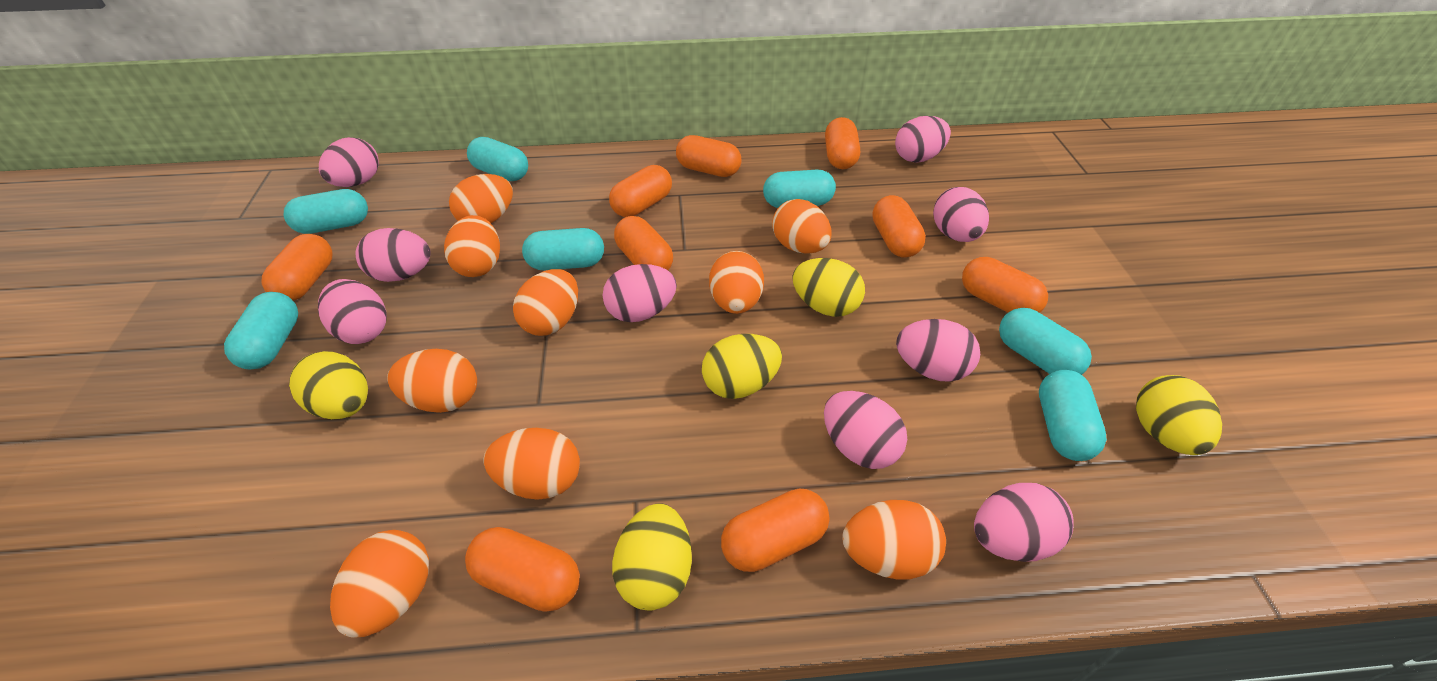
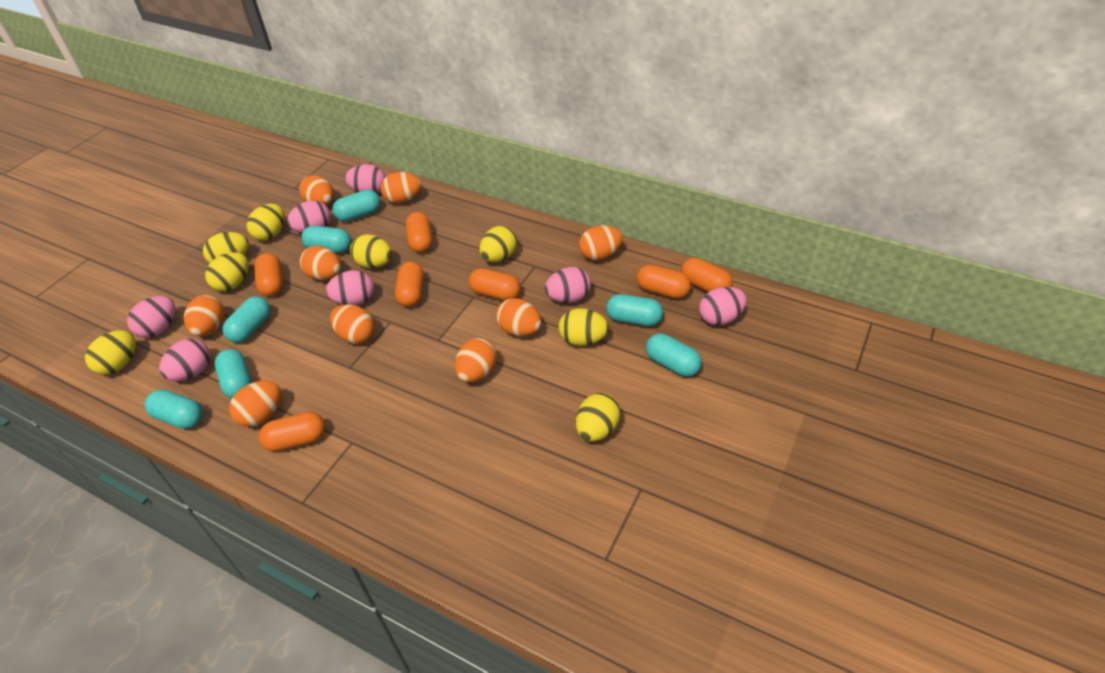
orange capsule: [262,234,332,301] [465,527,580,612] [609,165,672,217] [614,216,673,270] [676,135,742,177] [721,489,830,572] [825,117,860,169] [872,195,926,258] [962,257,1048,313] = 9 -> [254,253,283,296] [259,412,325,452] [395,261,424,307] [406,212,433,253] [469,268,521,301] [637,265,691,299] [681,258,733,292] = 7
pink egg: [318,279,387,344] [319,137,379,187] [355,228,431,282] [602,264,677,322] [824,391,907,469] [895,116,951,163] [896,319,980,382] [933,187,989,242] [974,483,1074,562] = 9 -> [127,296,176,338] [159,339,210,381] [287,201,331,233] [326,270,374,305] [345,164,385,194] [545,267,591,303] [699,287,747,326] = 7
yellow egg: [289,351,368,419] [612,503,692,610] [702,334,782,399] [792,258,865,317] [1136,375,1222,455] = 5 -> [85,330,136,375] [203,232,249,263] [205,252,249,292] [247,204,285,241] [350,234,392,268] [479,226,517,262] [559,308,609,346] [576,393,620,442] = 8

